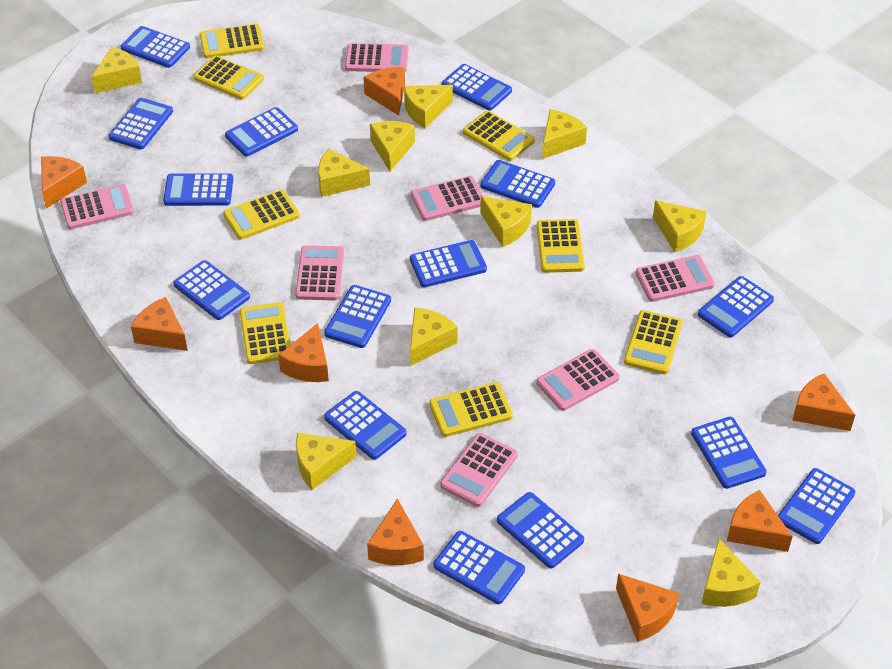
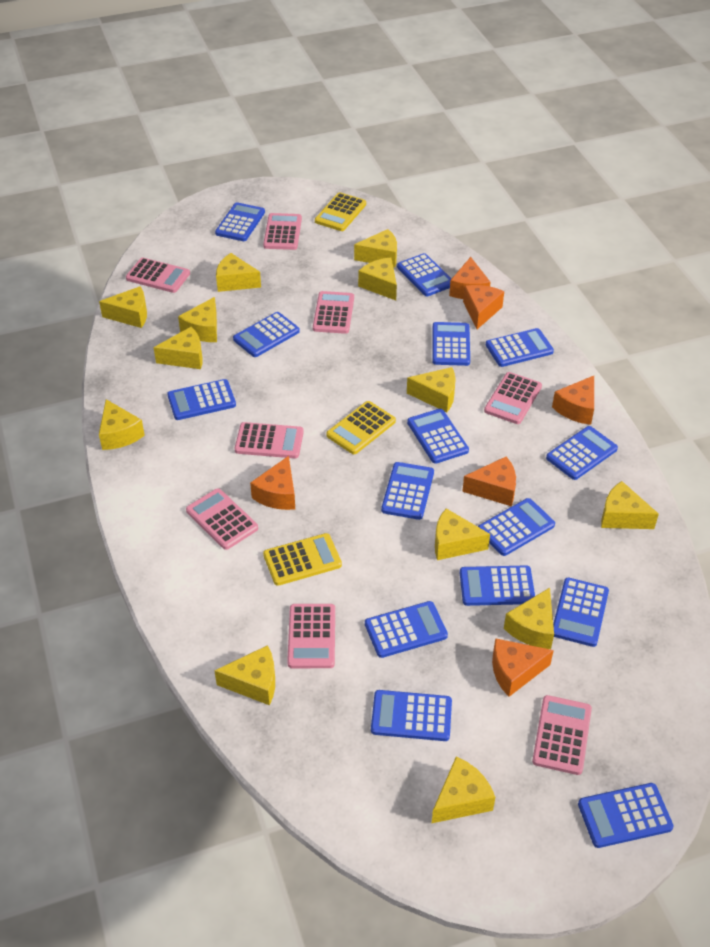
orange cheese: [41,156,87,209] [131,297,188,351] [278,323,329,382] [363,67,405,116] [367,498,424,565] [616,574,679,642] [727,490,793,552] [792,373,855,431] = 8 -> [250,456,295,510] [449,257,490,299] [462,457,516,506] [463,285,504,329] [492,638,554,697] [552,376,594,425] = 6
pink calculator: [60,184,134,229] [295,245,344,300] [345,43,408,72] [411,176,484,221] [440,433,518,507] [536,349,620,411] [636,255,715,302] = 7 -> [126,258,190,293] [186,488,258,550] [235,422,304,458] [263,213,302,250] [287,604,335,668] [313,291,354,334] [484,372,542,424] [532,695,592,775] = 8
yellow calculator: [193,55,264,100] [200,24,264,58] [223,190,300,240] [240,302,290,364] [429,382,513,437] [463,111,535,161] [537,219,585,273] [624,310,683,374] = 8 -> [263,533,342,586] [315,192,366,231] [326,401,396,454] = 3
yellow cheese: [91,47,142,93] [296,433,356,490] [318,149,370,197] [370,121,415,171] [404,85,453,128] [410,308,457,366] [480,196,532,247] [542,109,587,159] [653,201,707,252] [701,539,760,607] = 10 -> [99,286,147,328] [99,399,145,450] [153,327,202,369] [178,297,217,342] [214,645,275,705] [216,253,261,292] [354,229,397,268] [358,257,397,300] [407,367,456,412] [432,757,495,823] [435,509,490,560] [504,588,554,649] [601,481,659,529] = 13

